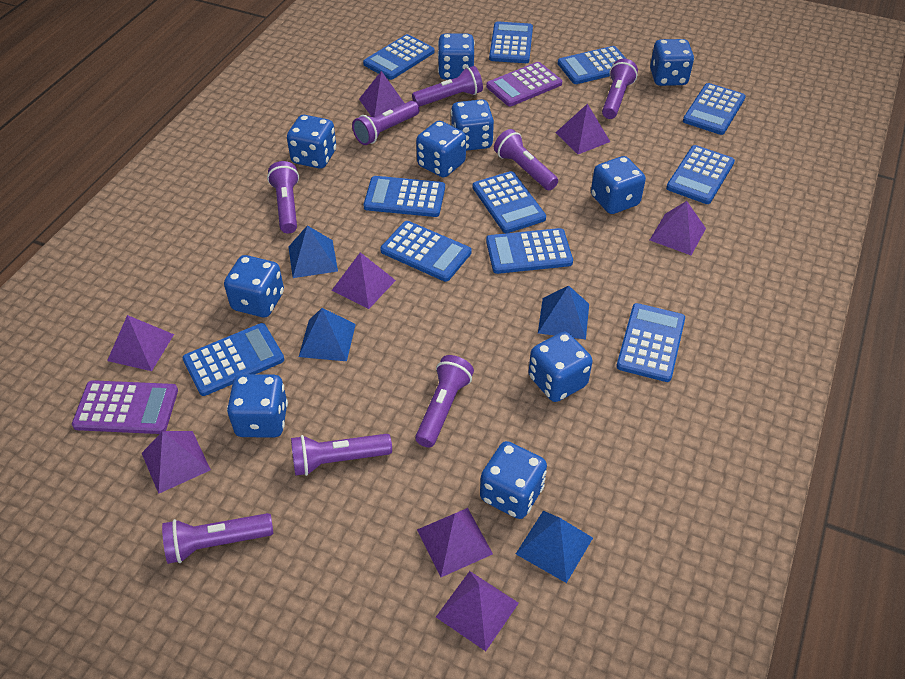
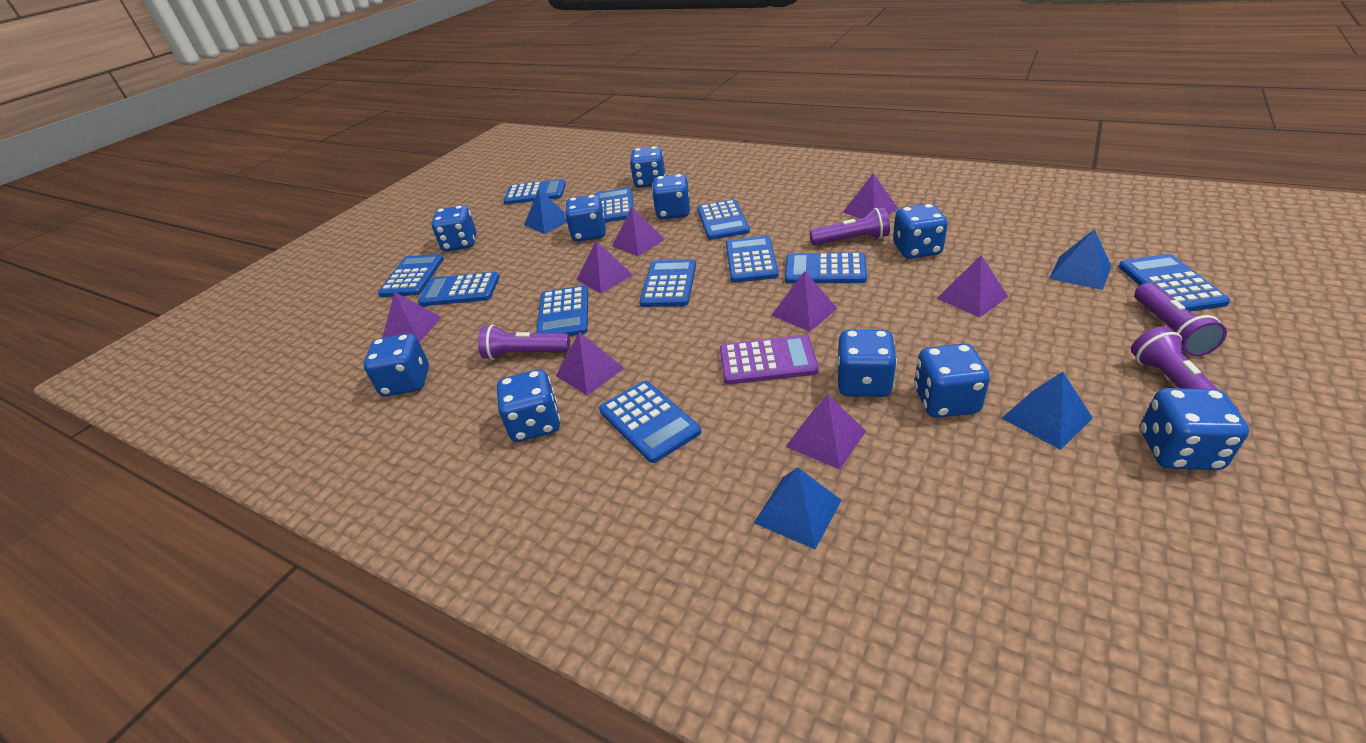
purple calculator: [72,380,178,434] [486,62,562,106] = 2 -> [720,335,819,385] = 1
purple flashlight: [162,513,274,564] [267,161,299,233] [291,434,392,476] [352,101,419,145] [412,66,483,107] [415,355,474,447] [494,129,558,190] [602,59,638,119] = 8 -> [478,324,570,360] [810,207,890,245] [1131,326,1239,412] [1135,283,1227,356] = 4

